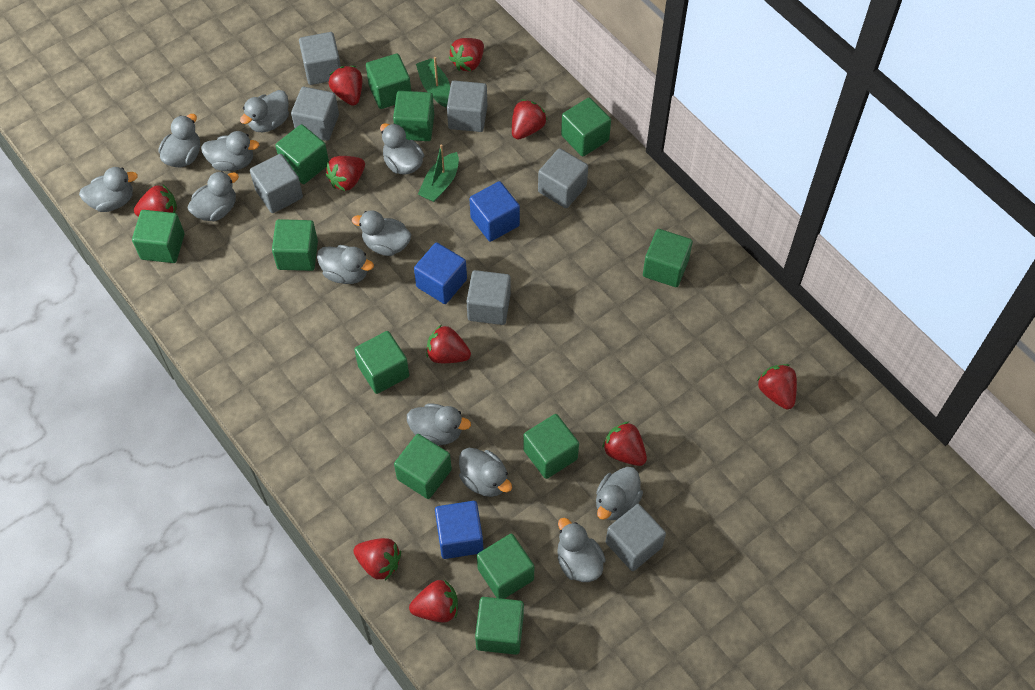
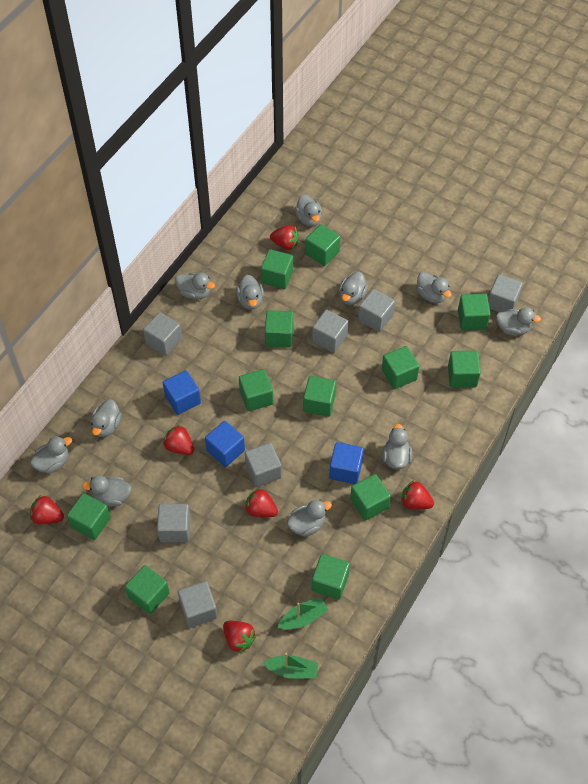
grey duck: [79,167,138,212] [158,114,200,167] [187,171,239,221] [201,131,259,171] [240,90,289,132] [317,245,374,284] [352,210,411,256] [380,123,424,175] [407,404,471,445] [459,448,512,497] [557,518,606,582] [596,467,643,520] = 12 -> [30,436,72,474] [82,475,132,507] [91,399,122,437] [175,273,215,299] [236,275,264,310] [287,500,332,537] [294,194,322,227] [339,272,368,305] [382,424,412,469] [417,272,452,303] [496,307,541,335] = 11
red strawberry: [134,185,177,217] [326,156,365,191] [329,66,362,106] [353,538,401,581] [409,580,458,622] [426,325,471,363] [449,38,484,71] [512,99,547,140] [602,421,647,466] [757,364,797,409] = 10 -> [30,495,64,524] [163,425,194,455] [223,621,256,653] [245,488,278,517] [270,225,299,250] [401,480,434,509] = 6

